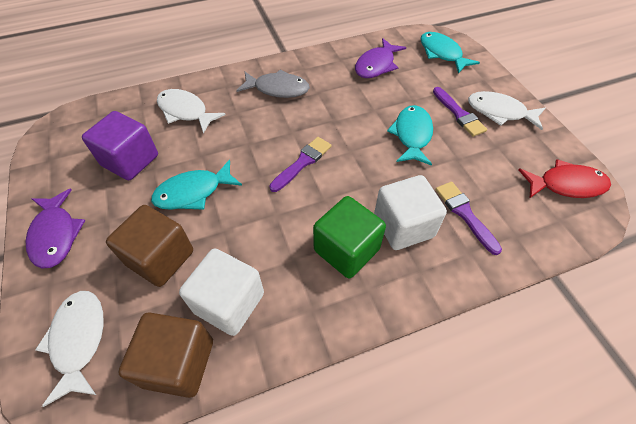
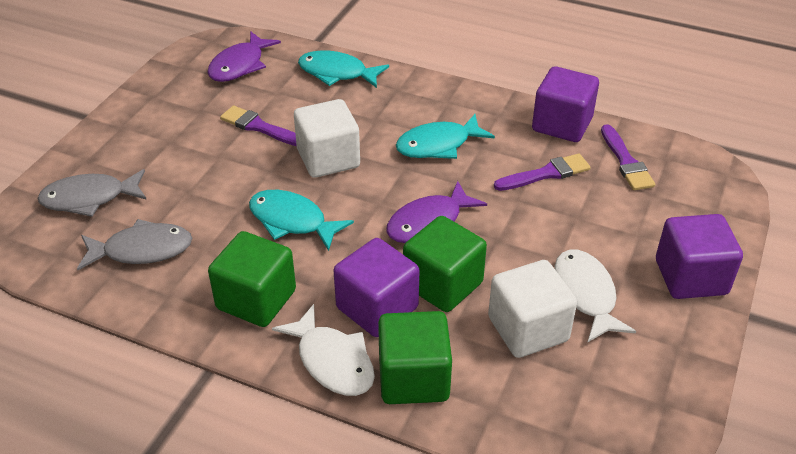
brown cube: [106,205,193,287] [118,312,213,398] = 2 -> none = 0
green cube: [313,196,386,279] = 1 -> [208,231,296,327] [378,311,452,404] [403,216,487,312] = 3
grey fish: [236,70,310,98] = 1 -> [37,169,147,217] [77,219,192,270] = 2
purple cube: [82,111,158,180] = 1 -> [333,238,419,337] [532,66,599,142] [656,214,743,299] = 3
red fish: [518,159,611,198] = 1 -> none = 0
white fish: [35,291,104,407] [157,89,226,134] [468,91,545,130] = 3 -> [272,304,375,396] [554,249,636,343] = 2

